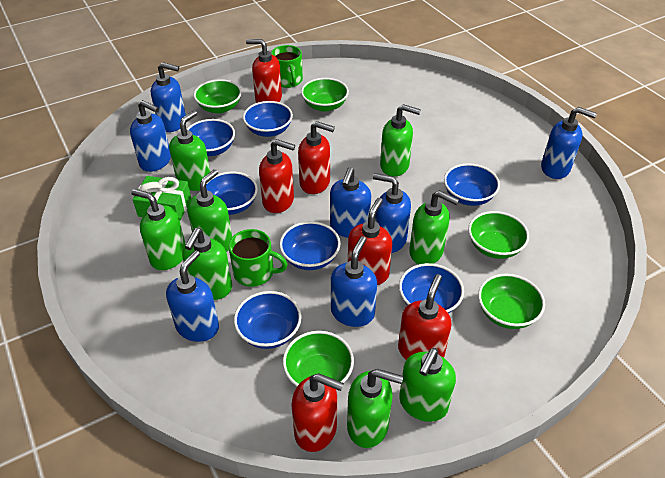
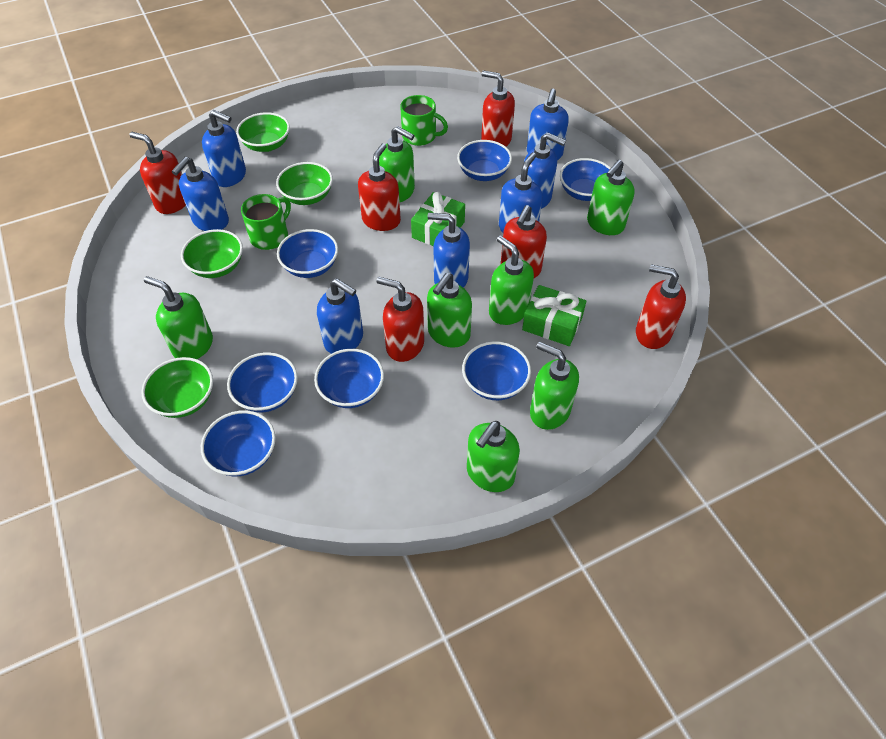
green bowl: [194,79,242,113] [283,331,354,386] [301,78,349,112] [468,211,529,259] [478,274,545,329] = 5 -> [141,357,213,418] [181,229,243,278] [236,112,290,152] [276,162,333,205] = 4
green gift: [133,176,191,220] = 1 -> [411,192,465,246] [522,285,586,346] = 2
green soap dispenser: [131,189,186,270] [169,110,210,191] [182,228,232,300] [187,169,232,252] [347,369,403,448] [380,104,421,177] [399,348,456,422] [409,190,459,264] = 8 -> [144,276,213,359] [379,126,415,202] [427,273,472,348] [467,421,520,492] [489,235,534,325] [530,342,579,430] [587,160,635,235] = 7

